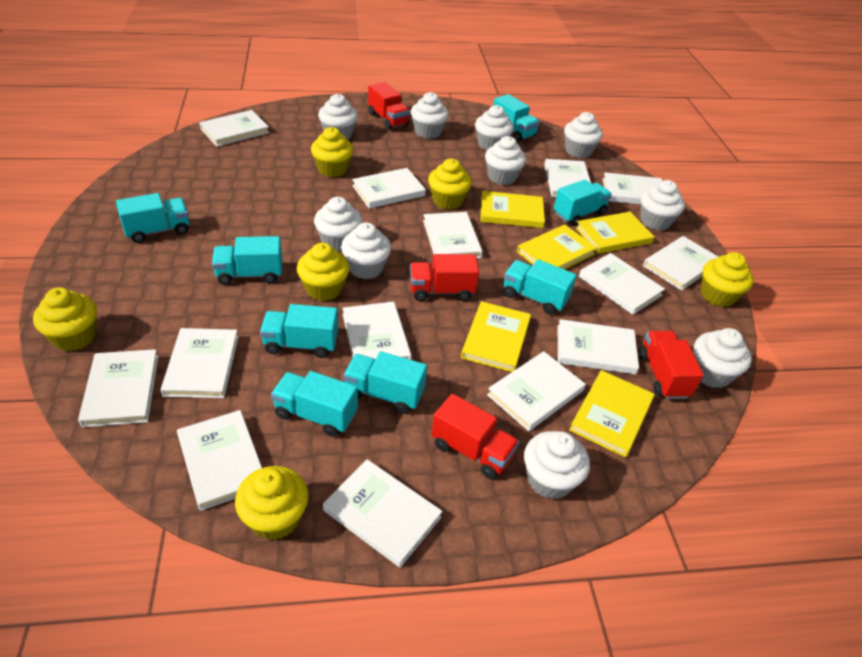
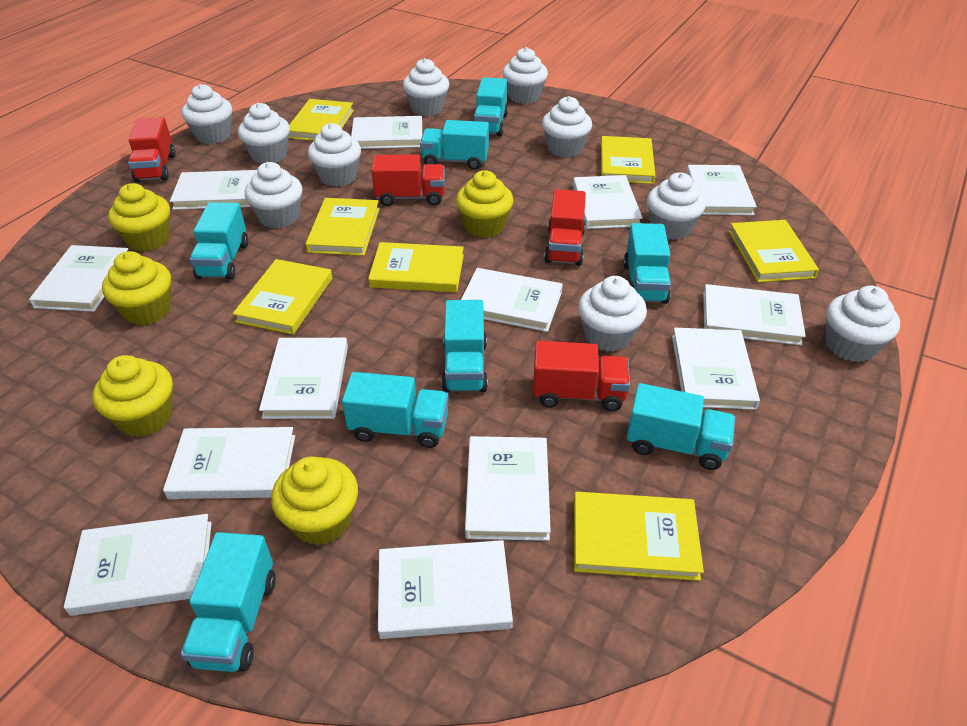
white book: [78,349,159,427] [161,328,239,398] [177,410,262,511] [199,110,269,147] [323,459,443,567] [342,301,411,360] [352,168,426,208] [423,212,483,258] [487,351,586,431] [544,159,591,197] [558,319,639,374] [579,253,665,315] [603,172,662,204] [643,236,718,291] = 14 -> [29,245,128,312] [64,514,212,616] [163,427,295,499] [170,170,257,210] [259,338,348,419] [351,116,422,149] [378,540,513,639] [461,268,563,332] [465,436,551,541] [573,175,643,229] [672,328,760,410] [686,165,757,215] [703,284,806,345] = 13
yellow book: [461,301,531,372] [481,191,545,228] [517,224,597,270] [569,370,655,457] [575,212,654,254] = 5 -> [232,259,333,335] [289,99,354,141] [305,198,380,256] [368,242,464,292] [574,492,704,581] [601,136,656,184] [729,220,819,282] = 7
yellow cupcake: [33,287,97,351] [235,466,309,540] [297,243,349,301] [311,127,353,177] [428,158,472,210] [701,252,754,307] = 6 -> [93,355,173,437] [102,251,171,325] [108,183,170,252] [271,456,358,545] [456,170,514,238] = 5

